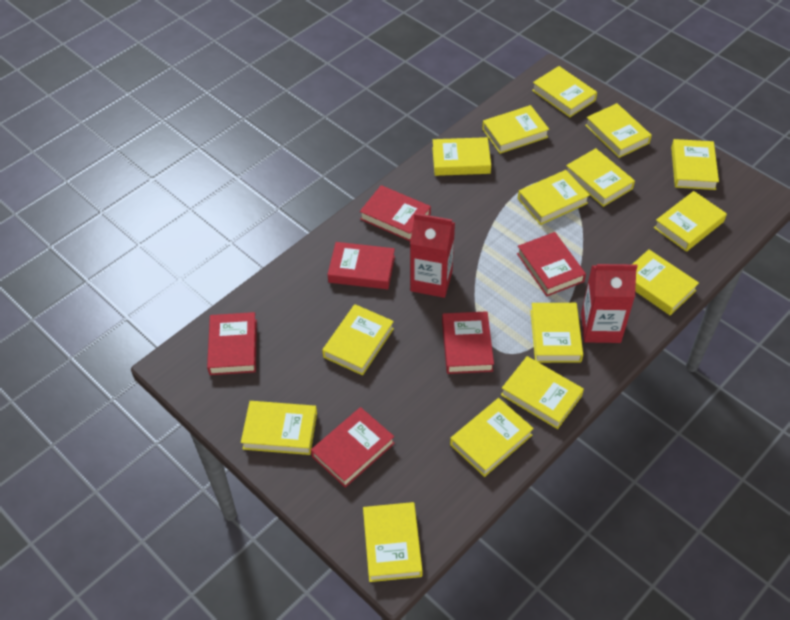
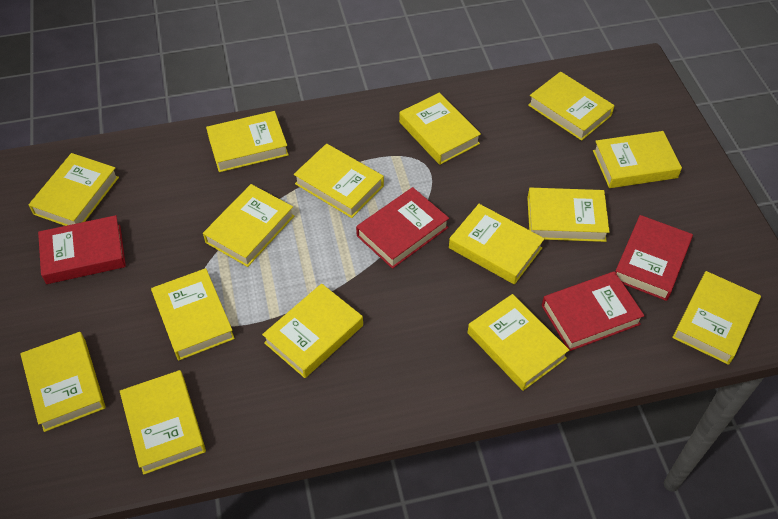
red book: [207,312,257,375] [311,407,395,488] [327,242,395,289] [360,185,431,241] [442,311,494,374] [517,232,586,297] = 6 -> [38,215,126,284] [356,187,449,269] [542,271,645,351] [616,215,693,301] = 4
red carton: [410,213,455,298] [581,264,638,343] = 2 -> none = 0

